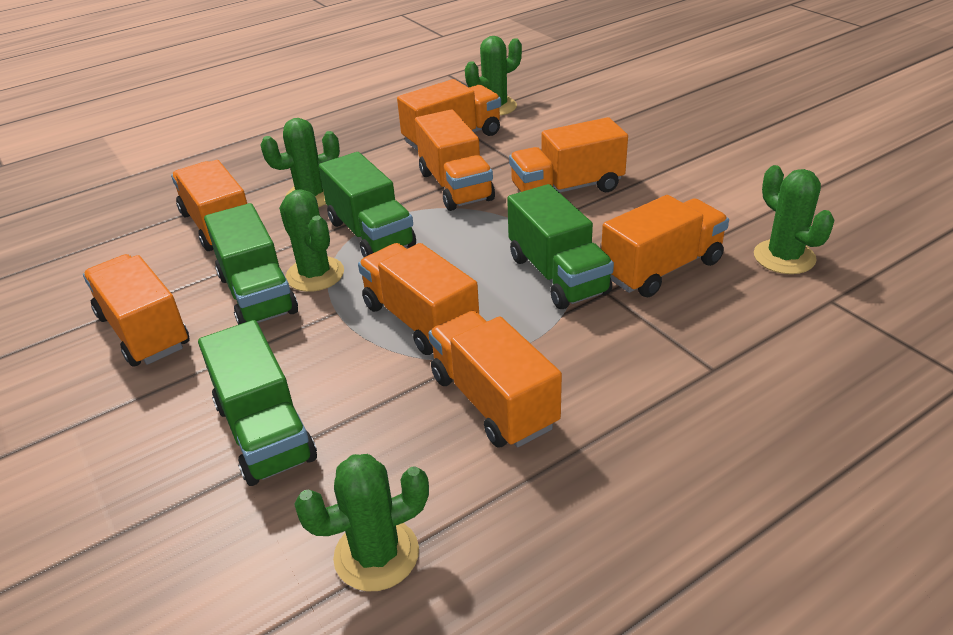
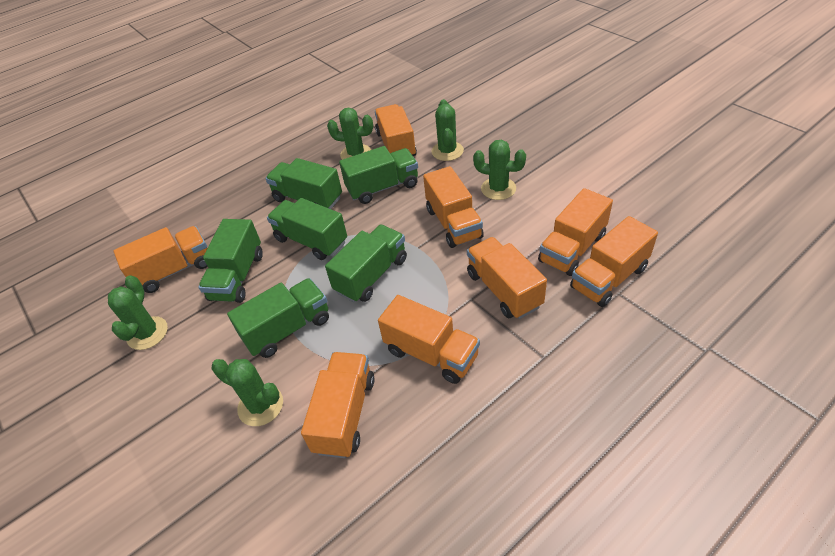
green truck: [198,320,317,486] [204,203,298,325] [319,152,416,257] [507,184,614,309] = 4 -> [198,219,263,303] [227,278,329,358] [265,158,342,209] [267,198,347,260] [325,225,407,302] [339,146,418,204] = 6

